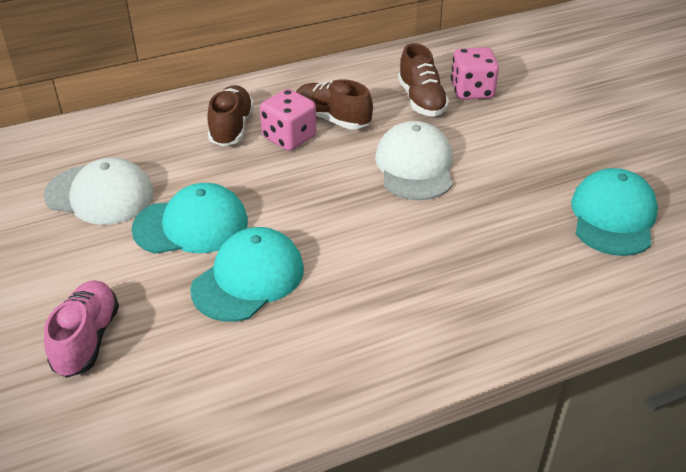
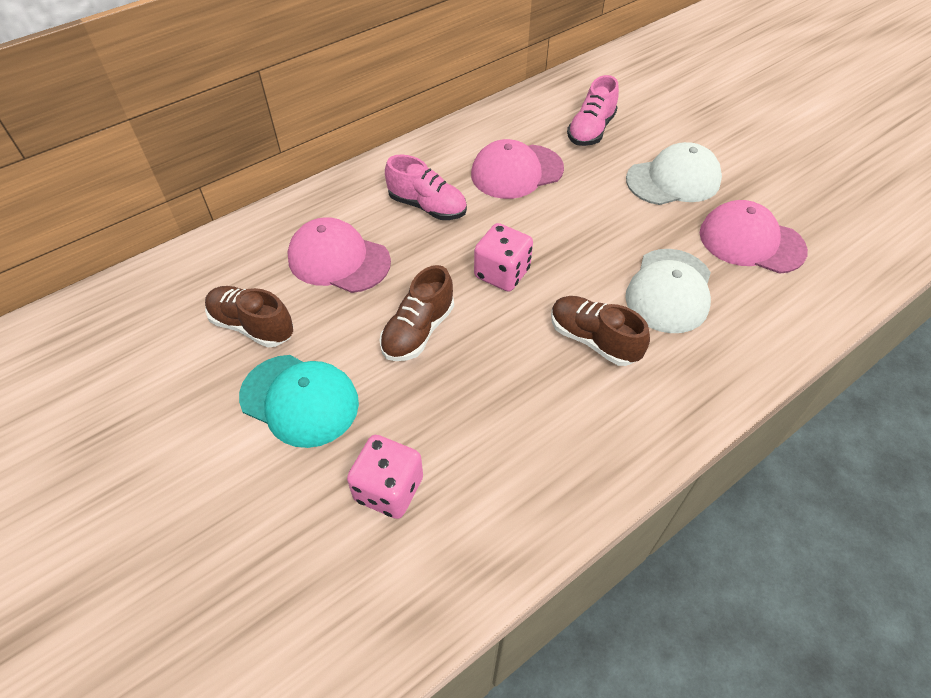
pink cap: none = 0 -> [287,217,391,293] [471,139,564,199] [700,200,808,274] = 3
pink shoe: [44,280,119,378] = 1 -> [385,155,467,220] [567,75,619,146] = 2
turquoise cap: [131,183,248,254] [190,227,304,322] [571,168,658,256] = 3 -> [239,355,359,448] = 1

